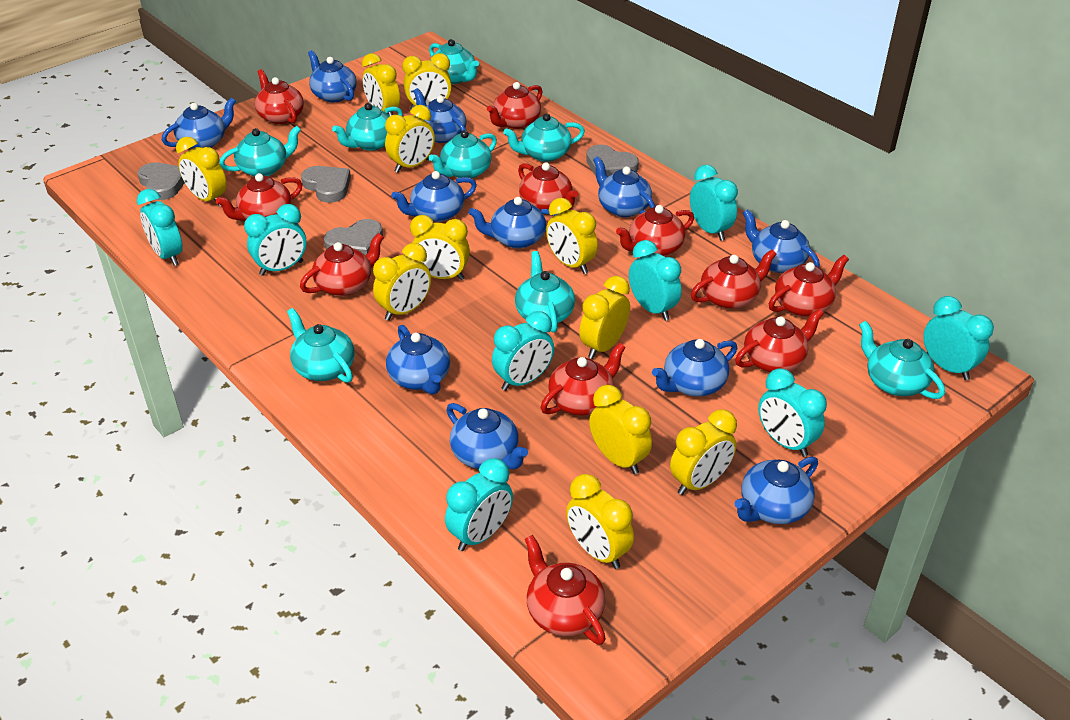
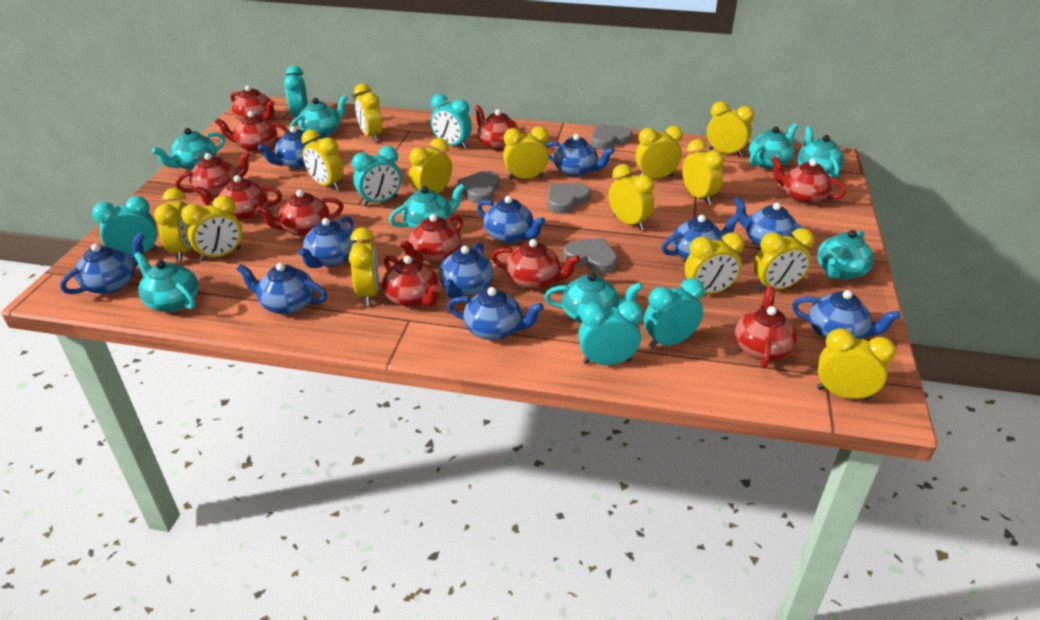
turquoise clock: [137,189,183,266] [244,204,306,276] [445,458,513,551] [492,311,554,391] [629,240,682,321] [690,165,738,241] [758,368,827,457] [923,296,994,380] = 8 -> [92,196,159,255] [284,66,308,117] [352,146,402,206] [431,94,472,149] [578,300,643,365] [644,278,705,349] = 6
yellow clock: [176,137,227,206] [362,53,400,116] [373,243,431,321] [385,105,435,173] [402,53,452,110] [410,215,470,280] [546,198,598,274] [566,474,634,569] [579,276,630,359] [589,385,652,474] [670,410,737,495] = 11 -> [154,188,192,261] [181,195,242,262] [301,130,344,190] [349,227,379,306] [354,84,382,142] [409,138,452,194] [503,126,549,180] [609,164,655,230] [636,126,683,178] [682,139,724,205] [685,232,744,294] [707,101,754,156] [753,228,814,291] [817,328,896,401] = 14

